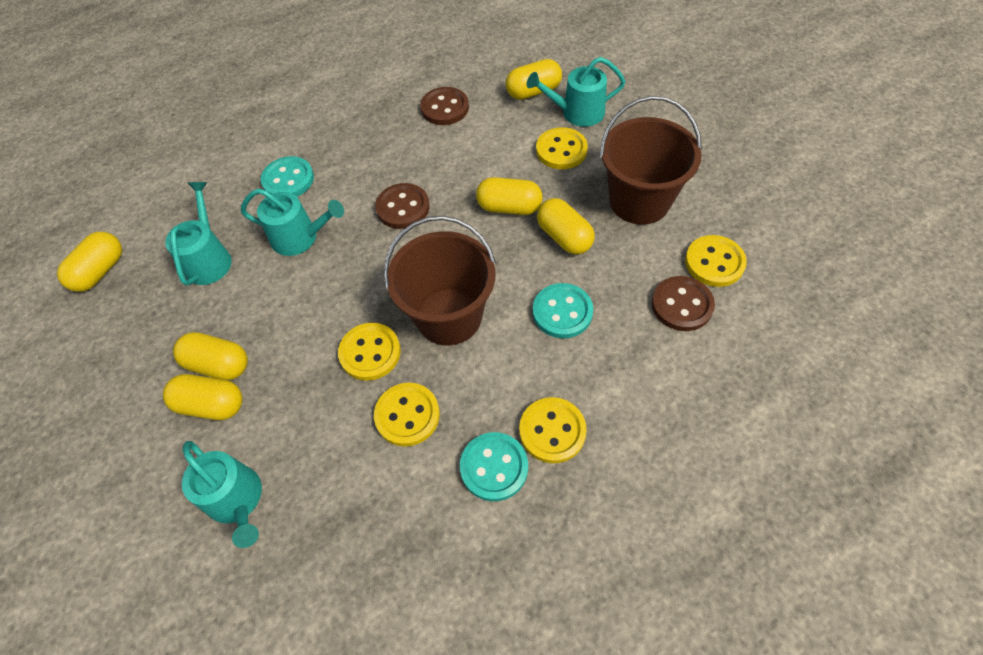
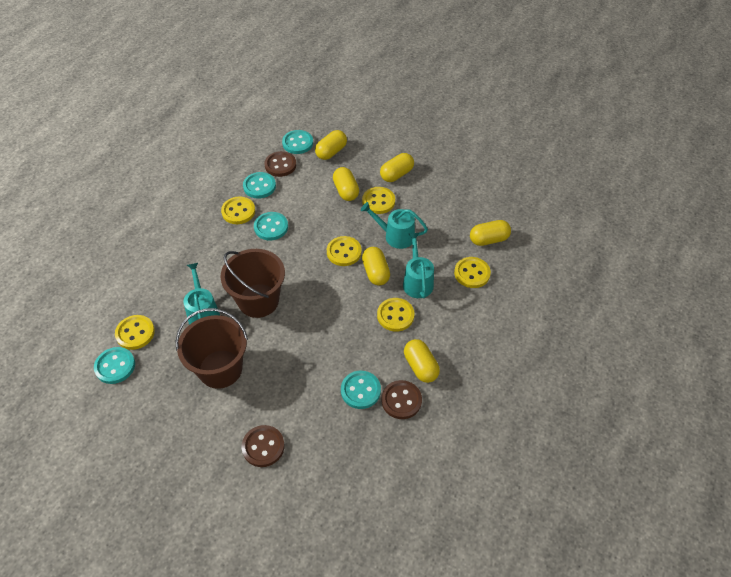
turquoise button: [261,156,314,197] [460,432,528,501] [533,283,593,338] = 3 -> [94,347,135,384] [243,172,276,199] [254,212,288,241] [282,130,313,154] [341,371,381,409] = 5
turquoise watering can: [165,182,232,286] [182,441,262,548] [241,188,344,256] [527,57,626,127] = 4 -> [183,263,220,325] [361,202,428,249] [403,233,434,298] = 3
yellow button: [338,323,401,381] [374,383,440,447] [519,397,587,463] [536,127,588,169] [685,235,747,287] = 5 -> [115,315,155,350] [221,197,255,224] [327,236,362,266] [362,187,395,214] [377,298,415,331] [454,257,491,288] = 6

